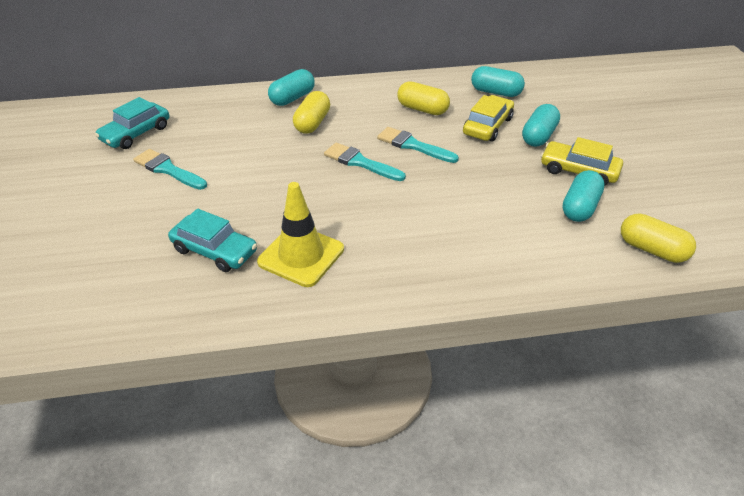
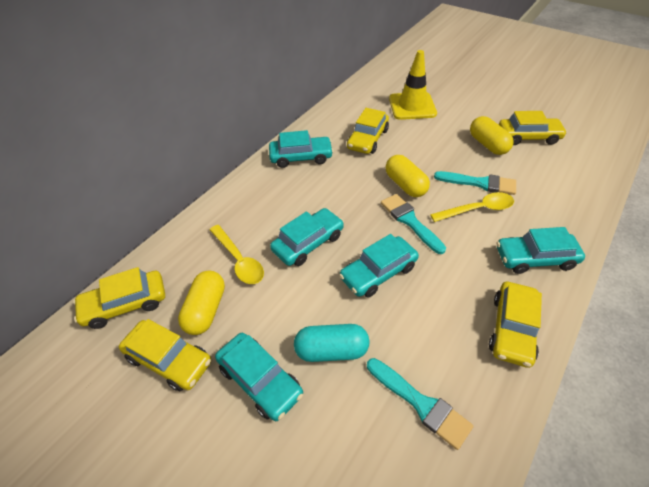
turquoise capsule: [268,69,315,106] [471,66,525,97] [522,104,560,147] [562,170,605,222] = 4 -> [294,324,369,362] = 1
turquoise car: [95,97,169,149] [168,209,257,272] = 2 -> [215,333,303,421] [269,130,333,168] [270,208,344,266] [339,234,419,298] [497,227,585,274] = 5
yellow car: [463,95,514,142] [541,137,623,186] = 2 -> [73,267,165,329] [119,319,211,391] [347,108,389,154] [489,282,542,368] [499,111,567,145] = 5
yellow spoon: none = 0 -> [210,225,264,284] [430,192,514,222] = 2

